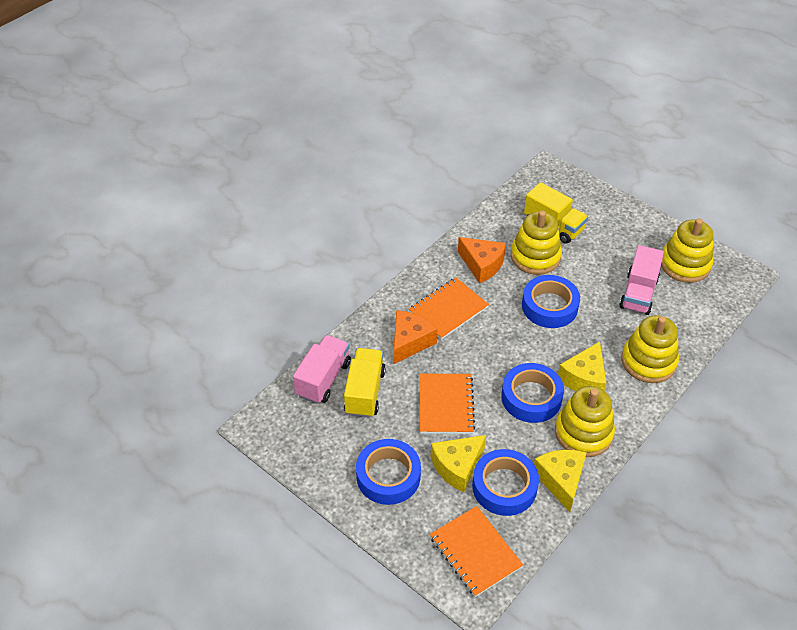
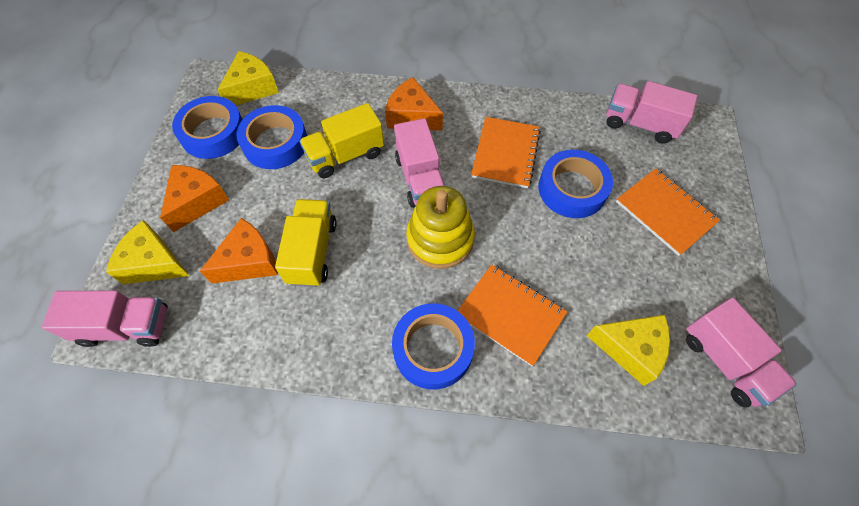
orange cheese: [394,310,438,364] [458,237,506,283] = 2 -> [160,165,229,232] [200,218,278,283] [385,77,443,130] = 3
pink truck: [293,335,351,404] [619,245,664,315] = 2 -> [42,291,168,347] [394,118,445,208] [606,81,698,144] [686,298,797,407] = 4
yellow stacking toy: [511,210,562,275] [555,386,615,457] [621,315,679,383] [661,218,713,283] = 4 -> [406,186,475,269] = 1

